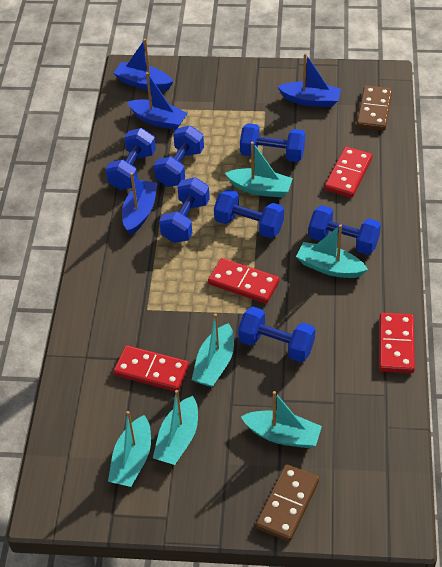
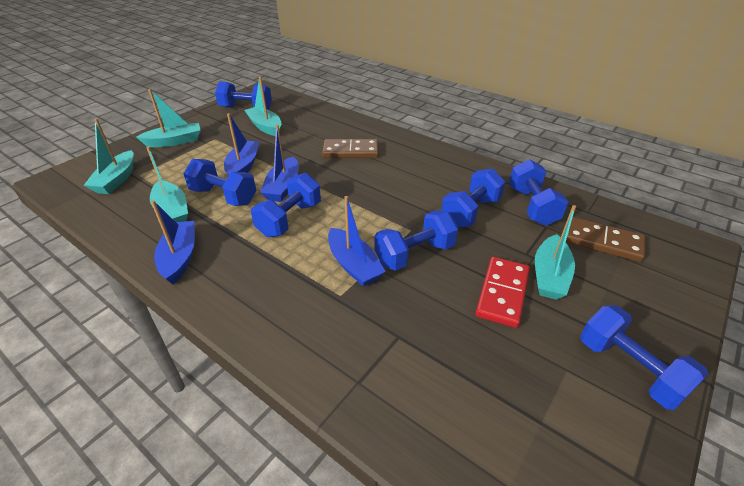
red domino: [113,346,189,391] [208,258,279,304] [325,147,372,198] [379,313,415,373] = 4 -> [476,257,530,328] = 1
turquoise boat: [108,411,151,487] [153,390,198,465] [192,313,234,387] [225,142,293,198] [241,391,322,448] [296,224,368,278] = 6 -> [84,118,134,194] [137,89,200,147] [146,147,188,222] [244,77,282,136] [535,205,576,300] = 5

